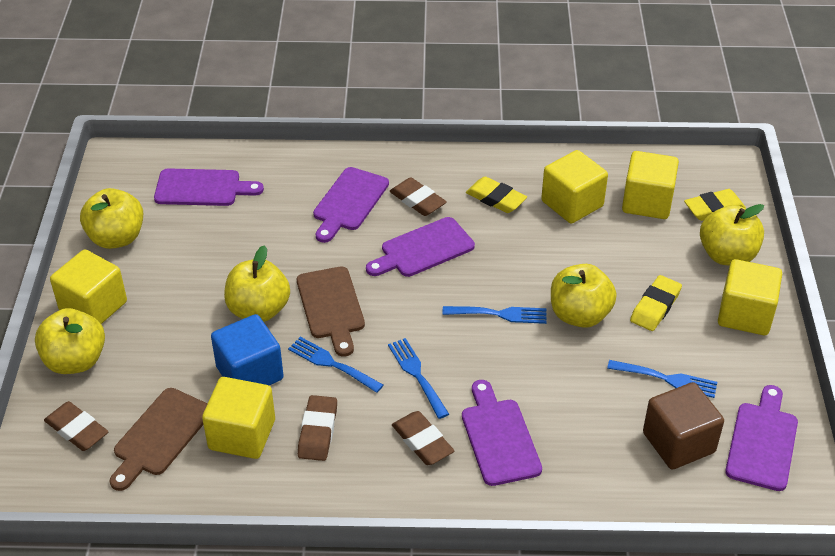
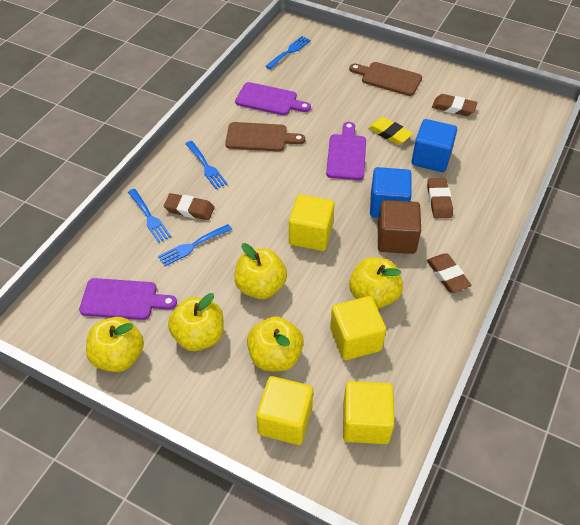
blue cube: [211,314,284,385] = 1 -> [370,167,412,218] [412,119,457,172] = 2
purple cutting board: [154,168,264,206] [313,167,389,243] [366,217,475,277] [462,380,542,486] [725,385,798,491] = 5 -> [79,278,177,320] [235,82,311,115] [326,122,366,180] = 3
yellow cube: [50,249,127,324] [202,377,275,459] [541,150,608,223] [622,151,679,219] [718,259,782,335] = 5 -> [256,376,313,445] [289,194,335,251] [330,296,386,360] [343,381,395,444] = 4
yellow eraser: [466,177,527,213] [630,275,682,331] [684,189,746,221] = 3 -> [368,117,413,145] = 1

